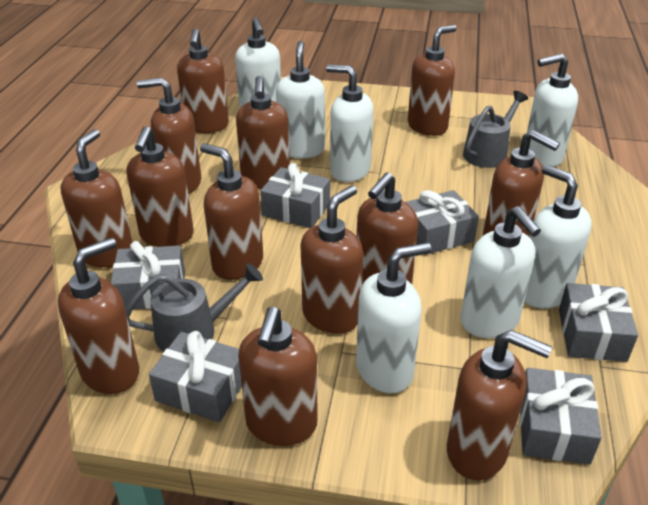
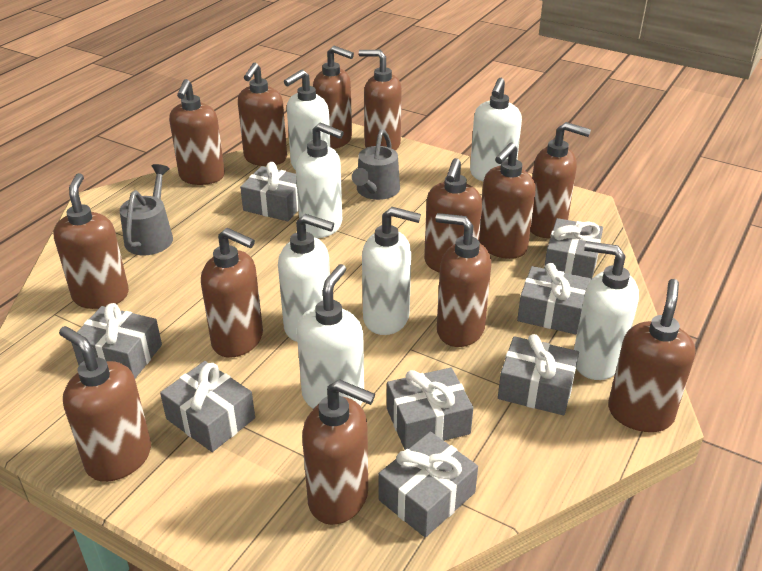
grey gift: [111,241,185,309] [149,331,242,422] [260,163,330,228] [405,190,479,255] [520,368,602,464] [559,283,638,362] = 6 -> [71,303,162,378] [160,361,255,452] [240,162,299,221] [378,432,478,538] [387,367,473,450] [498,334,579,415] [517,263,591,335] [544,218,603,280] = 8

